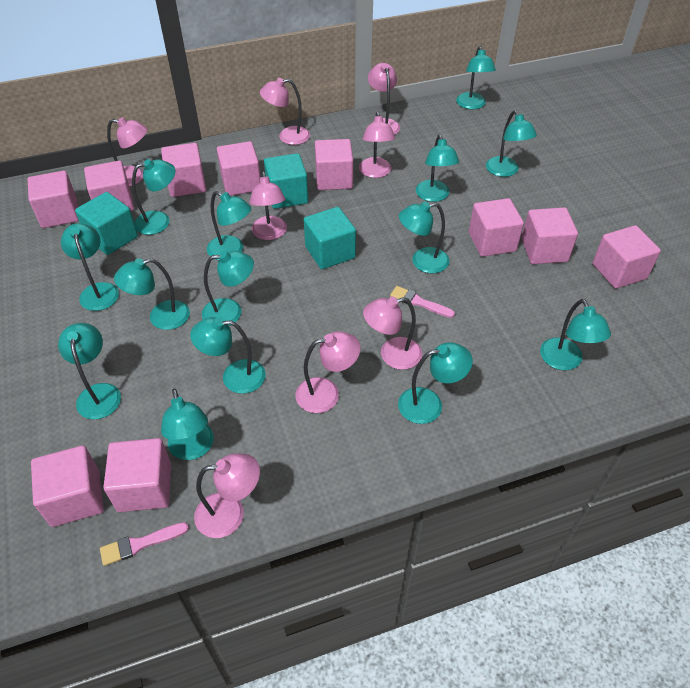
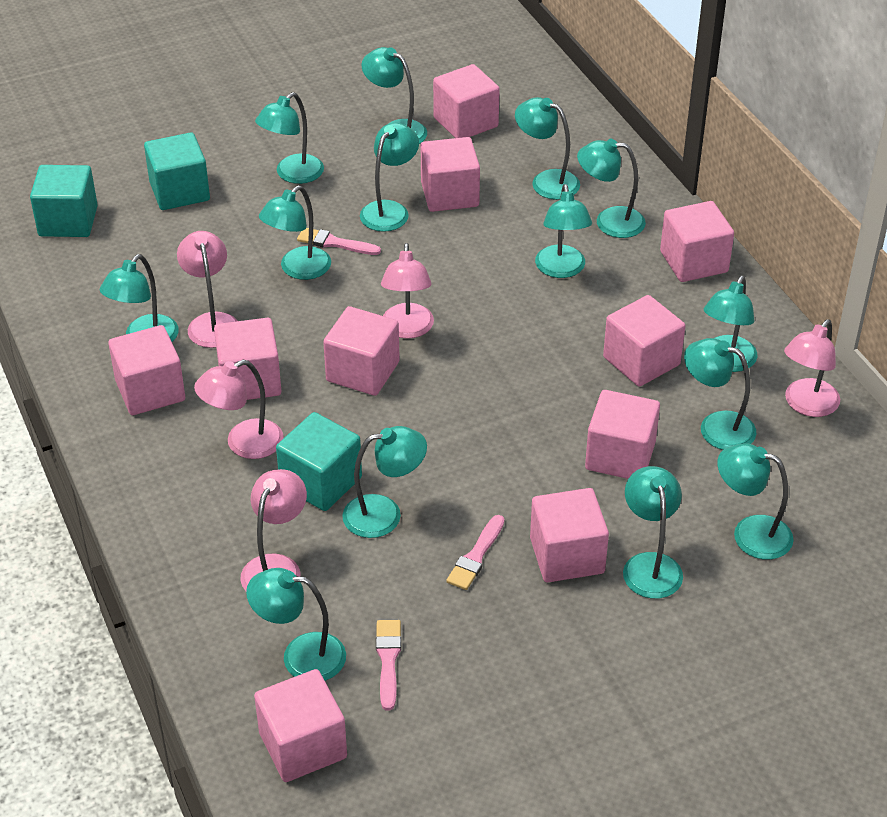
pink brush: [100,522,189,566] [390,286,455,318] = 2 -> [297,228,381,255] [376,620,401,711] [446,515,505,590] = 3
pink lamp: [107,117,147,186] [194,453,260,538] [250,172,287,240] [260,78,310,145] [295,331,361,413] [359,112,395,178] [363,296,422,370] [368,63,400,135] = 8 -> [177,231,238,348] [194,360,283,459] [241,469,307,591] [381,243,434,339] [784,319,840,417] = 5

